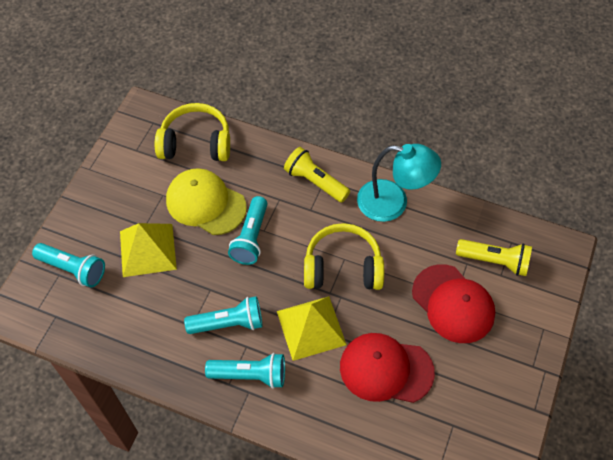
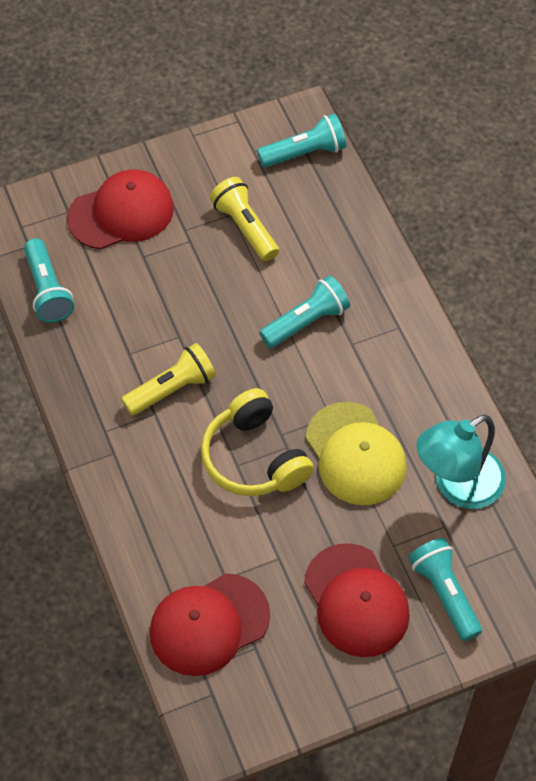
red cap: [340,333,435,403] [412,264,495,343] = 2 -> [67,170,174,249] [150,573,270,676] [304,543,410,657] = 3
yellow headphones: [155,103,230,161] [304,223,384,290] = 2 -> [201,388,314,496] = 1
yellow pyramid: [120,223,177,277] [277,296,347,361] = 2 -> none = 0

